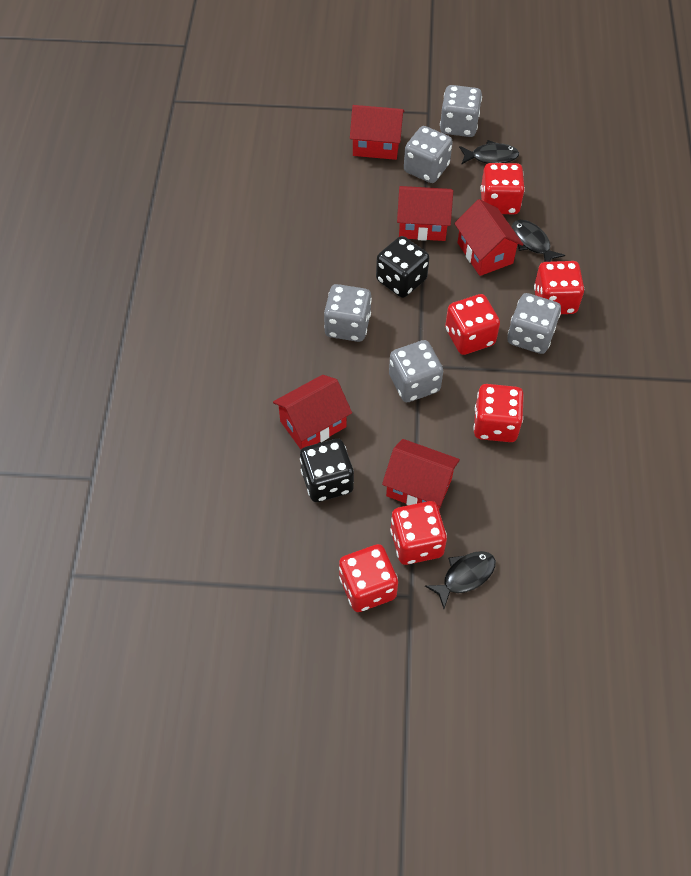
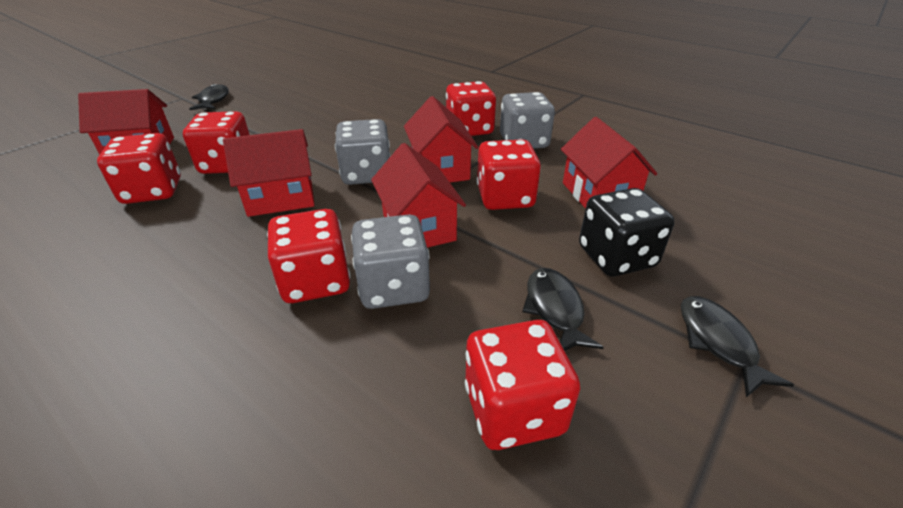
black dice: [300,439,354,502] [376,236,429,298] = 2 -> [579,188,675,276] = 1
grey dice: [324,284,372,342] [389,340,443,402] [404,126,453,183] [440,85,482,137] [508,293,561,354] = 5 -> [335,119,390,185] [351,214,430,309] [500,92,555,149] = 3

